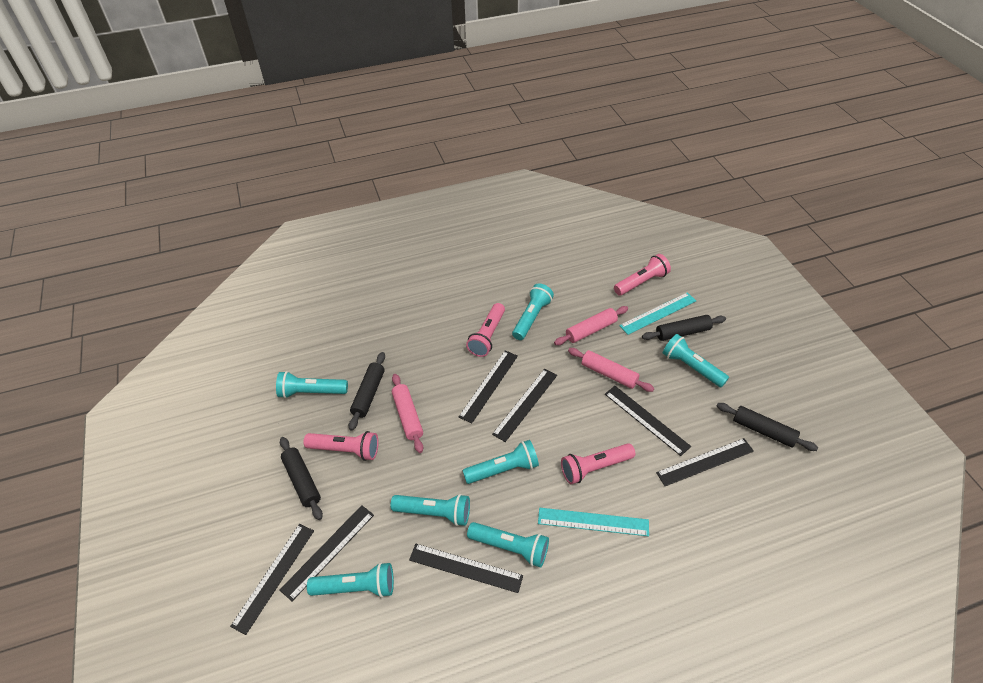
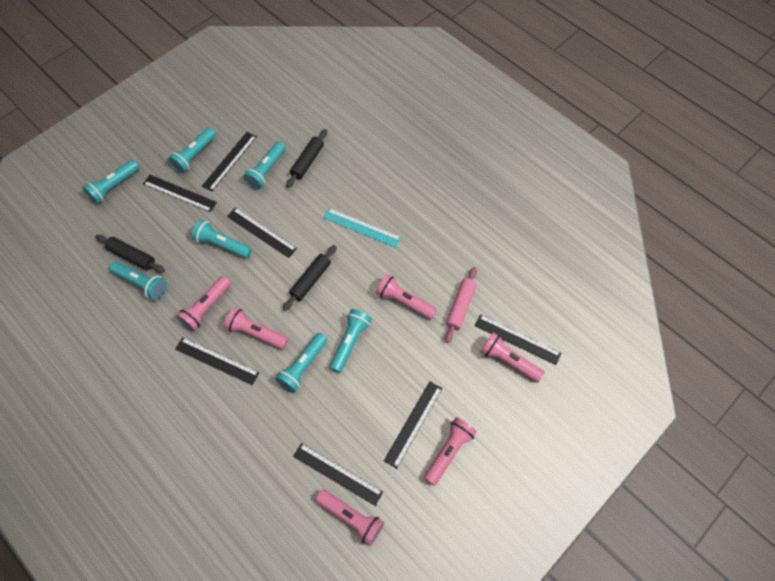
black rolling pin: [280,437,323,520] [349,352,385,431] [642,315,726,341] [717,403,818,451] = 4 -> [95,235,165,273] [283,245,337,311] [286,129,327,188] = 3
pink flashlight: [303,431,379,461] [466,303,505,357] [561,443,635,484] [614,254,671,296] = 4 -> [176,276,231,331] [224,307,288,349] [315,490,384,546] [376,274,437,319] [424,417,477,486] [481,332,545,382] = 6
pink rolling pin: [392,374,423,453] [554,306,628,345] [568,348,654,392] = 3 -> [445,267,477,343] = 1
turquoise ruler: [538,508,649,536] [619,292,696,335] = 2 -> [323,208,402,248] = 1

